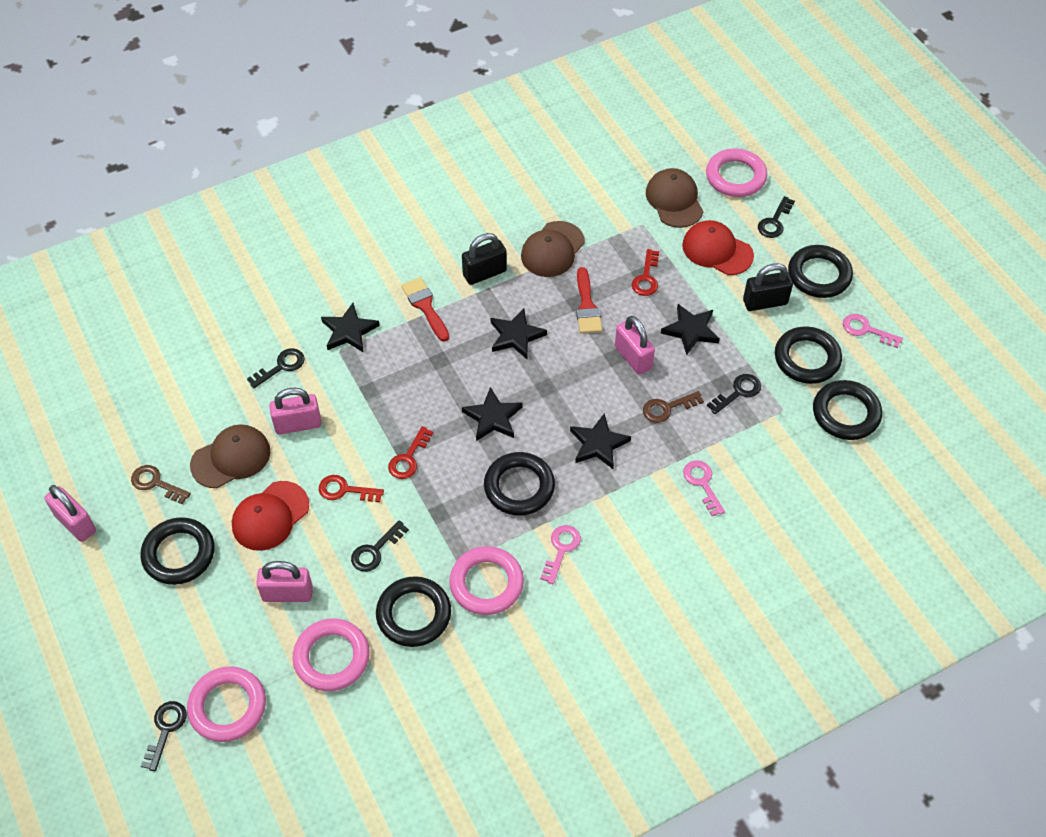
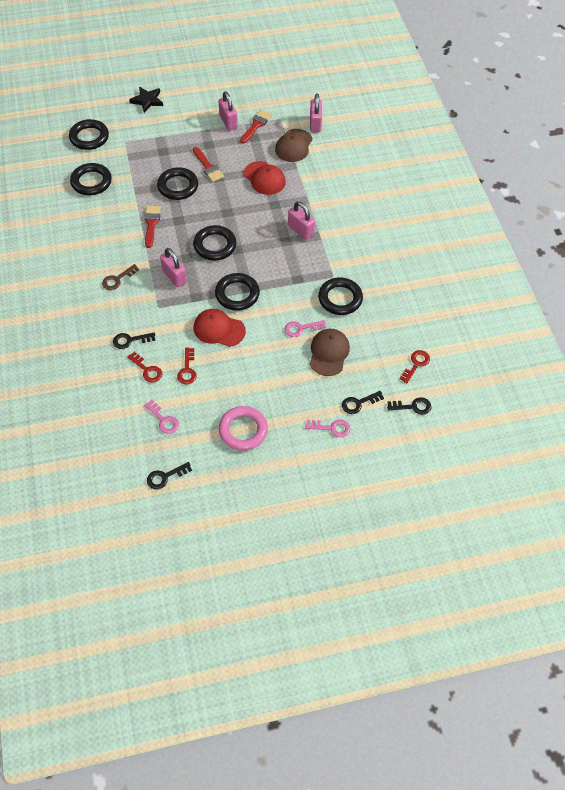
black key: [141,701,187,771] [247,348,305,388] [351,520,409,572] [707,374,761,414] [758,196,795,238] = 5 -> [113,333,155,349] [147,462,192,490] [342,391,384,414] [387,397,431,415] = 4
black padlock: [462,233,507,285] [743,263,793,311] = 2 -> none = 0
black star: [321,303,380,353] [462,387,522,441] [491,308,547,359] [570,413,631,469] [661,304,720,355] = 5 -> [129,87,163,113] = 1
brown cap: [190,424,270,488] [521,221,585,277] [646,168,704,228] = 3 -> [275,129,313,162] [310,329,350,376] = 2
brown key: [131,465,191,504] [643,391,704,423] = 2 -> [102,264,139,290] = 1
pink ring: [187,666,266,742] [292,618,370,691] [449,546,524,615] [706,148,767,197] = 4 -> [219,406,268,451] = 1
red brush: [401,277,449,342] [576,267,602,333] = 2 -> [144,206,161,248] [193,147,224,182] [240,110,272,143] = 3

